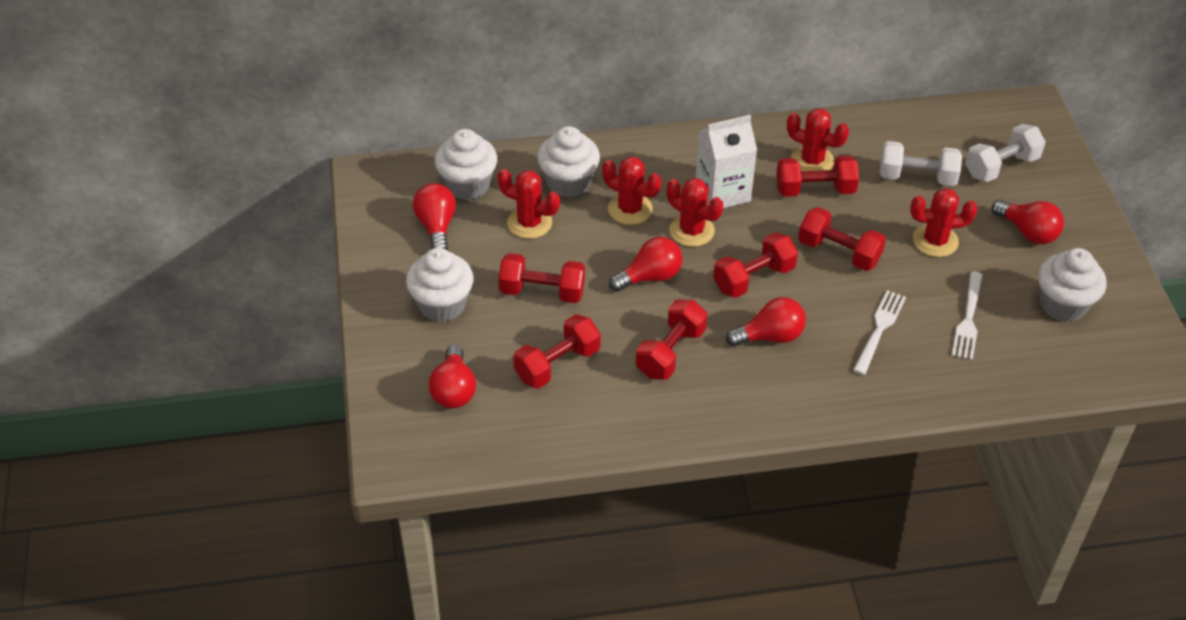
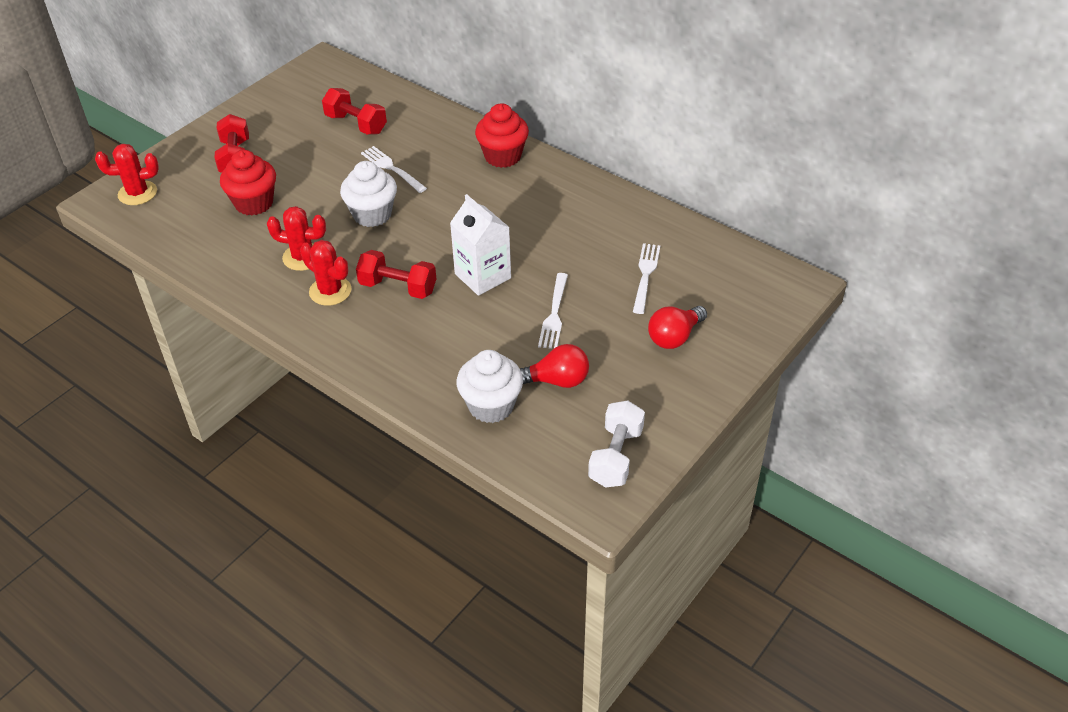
red cactus: [497,169,560,239] [602,157,661,225] [667,178,723,247] [787,108,849,171] [910,188,978,257] = 5 -> [95,144,159,205] [267,206,326,271] [300,240,352,306] = 3
red cupcake: none = 0 -> [220,150,276,216] [475,103,529,168] = 2
red dumbbell: [498,253,585,303] [513,314,601,389] [636,300,707,380] [713,232,798,298] [776,156,859,197] [798,207,886,271] = 6 -> [214,114,249,173] [322,88,387,135] [356,250,436,299] = 3
red light bulb: [413,183,456,250] [429,344,476,409] [609,237,682,292] [726,297,806,347] [992,200,1064,244] = 5 -> [520,344,589,388] [648,306,707,349] = 2
white cupcake: [406,248,474,322] [435,129,497,200] [537,126,600,198] [1038,248,1106,322] = 4 -> [340,161,397,227] [456,350,523,423] = 2
white dumbbell: [880,141,962,186] [965,124,1046,182] = 2 -> [588,401,645,488] = 1
white fork: [853,290,906,375] [952,272,983,360] = 2 -> [361,146,427,193] [538,273,568,349] [633,243,660,314] = 3

